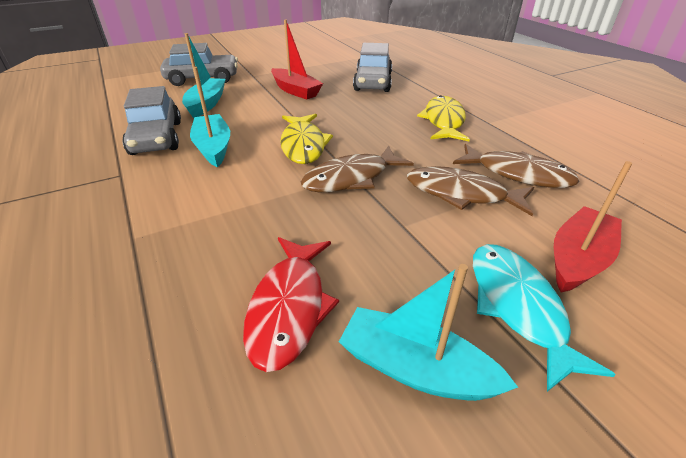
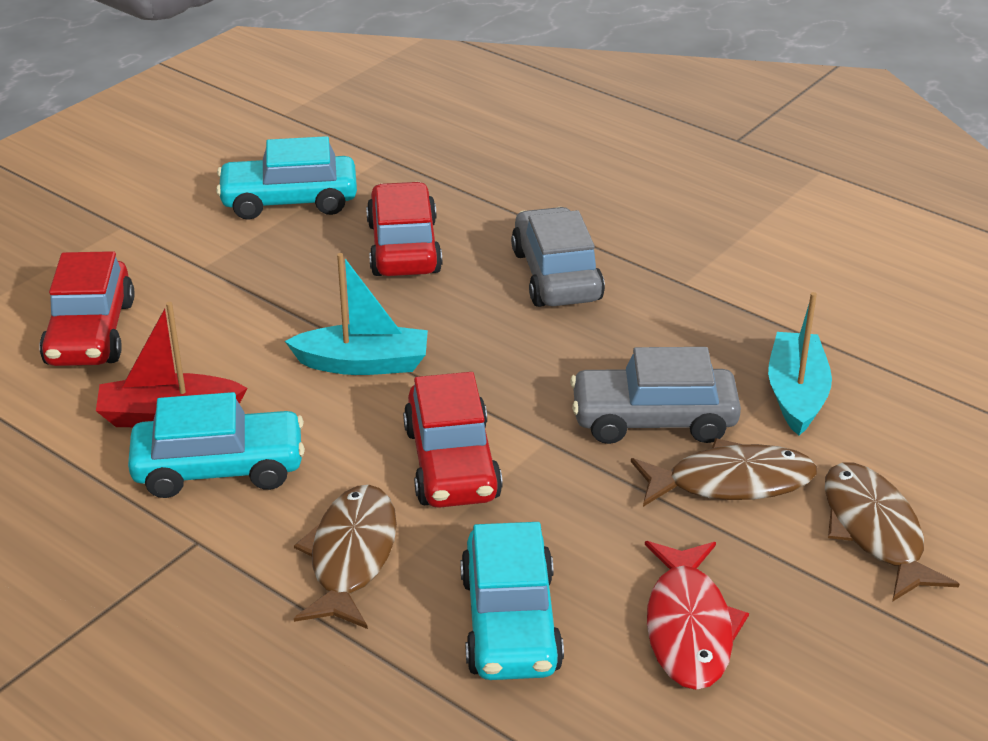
grey car: [122,86,181,155] [160,43,238,86] [353,43,392,92] = 3 -> [511,207,605,307] [570,347,741,444] = 2
red boat: [271,19,323,100] [554,161,632,293] = 2 -> [96,302,247,427] = 1
red car: none = 0 -> [39,251,134,366] [366,182,442,276] [403,372,503,508] = 3
turquoise boat: [182,33,226,118] [190,67,230,167] [339,264,518,401] = 3 -> [285,253,428,375] [768,292,832,436] = 2
turquoise car: none = 0 -> [128,392,305,498] [216,136,357,220] [460,522,564,680] = 3
turquoise fish: [473,244,616,392] = 1 -> none = 0
yellow fish: [280,114,333,164] [417,95,470,141] = 2 -> none = 0

